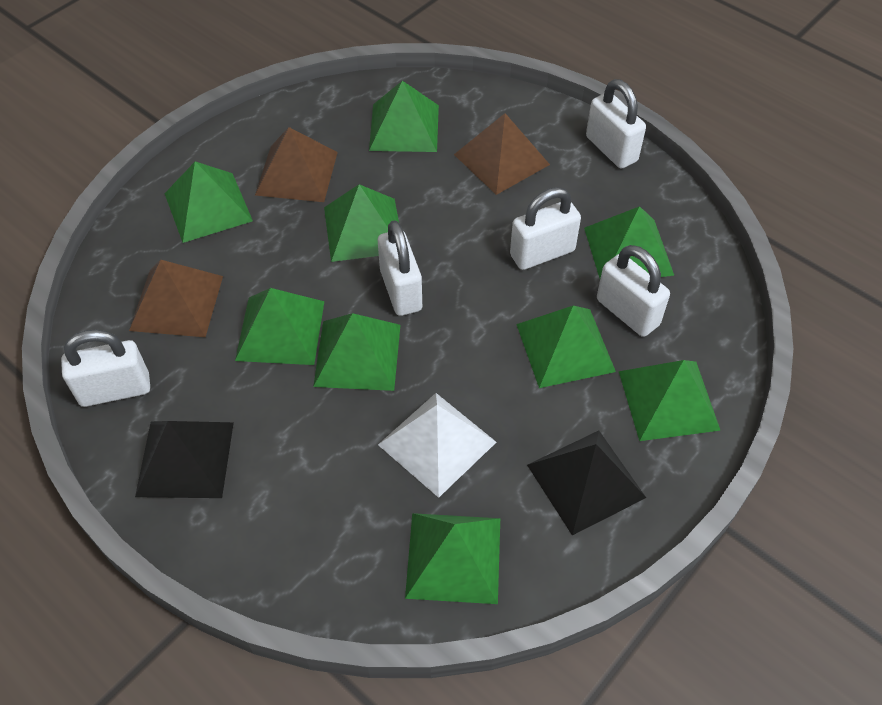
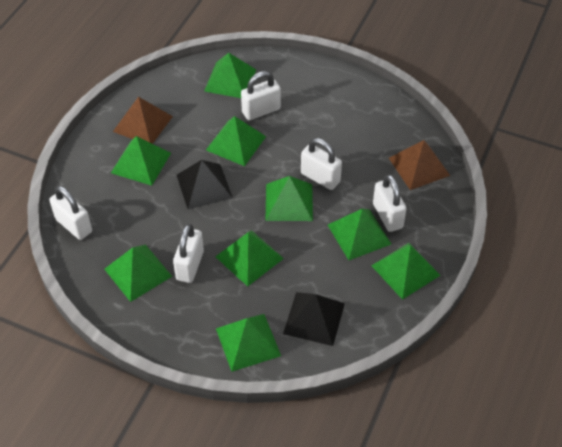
brown pyramid: [129,260,223,337] [255,127,338,202] [454,113,550,195] = 3 -> [113,97,173,144] [389,140,450,190] = 2
white pyramid: [378,393,496,498] = 1 -> none = 0

